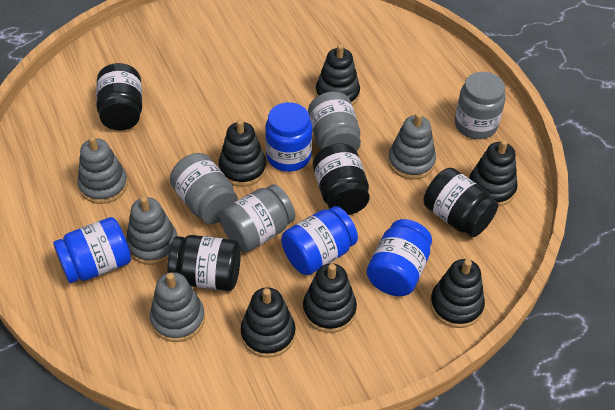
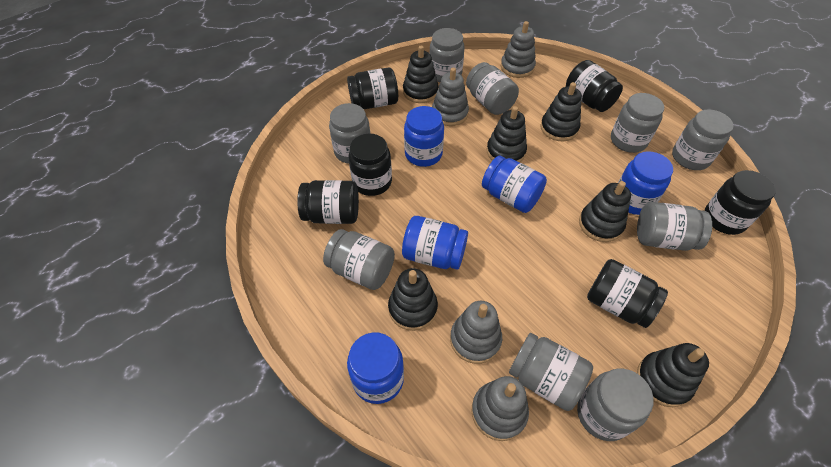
black jar: [96,63,142,130] [167,235,241,291] [313,143,370,215] [423,168,498,237] = 4 -> [297,180,359,224] [347,67,398,109] [348,134,392,196] [566,60,623,112] [587,259,668,328] [704,170,776,235] = 6
blue jar: [53,217,131,283] [265,102,312,172] [281,206,358,275] [367,219,432,296] = 4 -> [347,332,404,404] [402,216,468,270] [404,106,444,167] [482,156,547,213] [618,151,673,215] = 5
grey jar: [170,153,238,224] [220,184,295,252] [308,91,361,151] [455,72,506,139] = 4 -> [323,229,395,290] [329,103,370,164] [430,28,465,83] [466,62,519,115] [509,333,593,411] [577,368,654,441] [611,93,664,153] [637,202,712,251] [672,109,734,170] = 9

